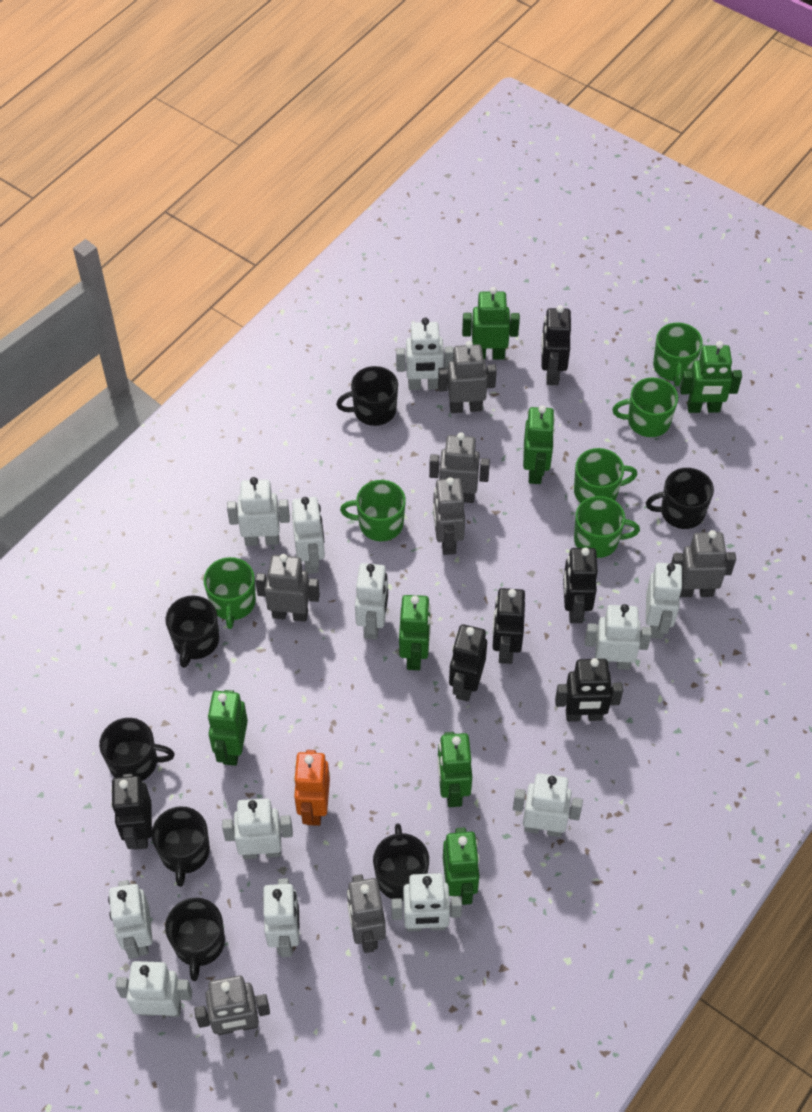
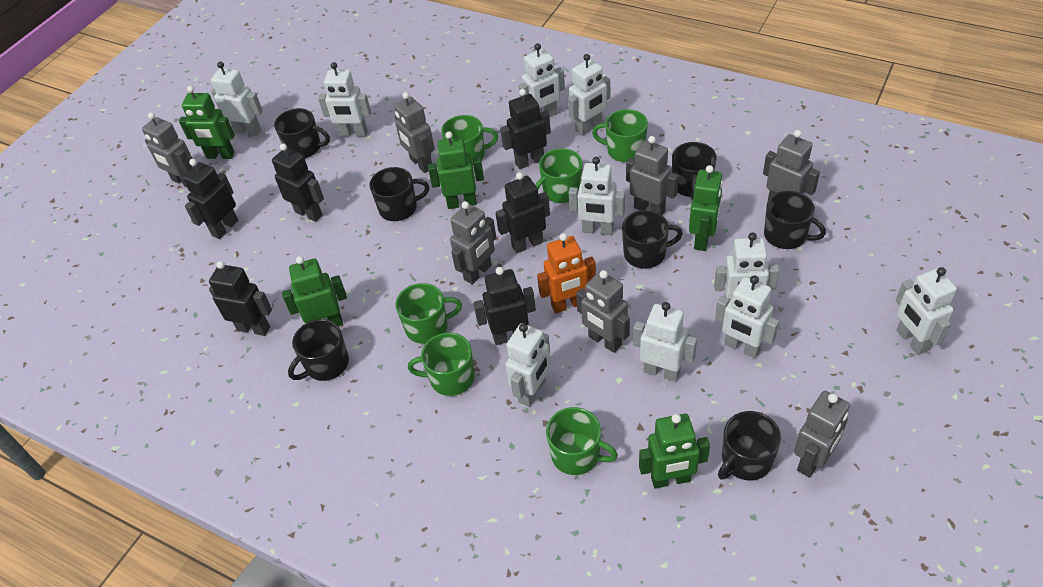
green robot: [207,690,248,766] [399,595,431,670] [437,732,472,807] [443,827,480,905] [462,287,520,359] [523,405,555,484] [680,341,742,413] = 7 -> [179,86,235,159] [282,256,347,326] [428,131,484,209] [639,414,710,489] [689,165,723,251] = 5
white robot: [108,880,153,959] [116,961,192,1017] [222,798,293,859] [227,477,290,546] [263,878,300,957] [292,497,325,574] [355,563,388,640] [391,873,462,932] [396,318,454,390] [513,773,583,837] [585,604,652,670] [646,563,683,639] = 12 -> [211,62,263,136] [318,62,371,137] [505,323,551,407] [519,43,565,117] [568,54,610,136] [569,157,625,235] [633,302,697,382] [714,232,779,302] [715,276,779,358] [896,267,957,355] = 10

